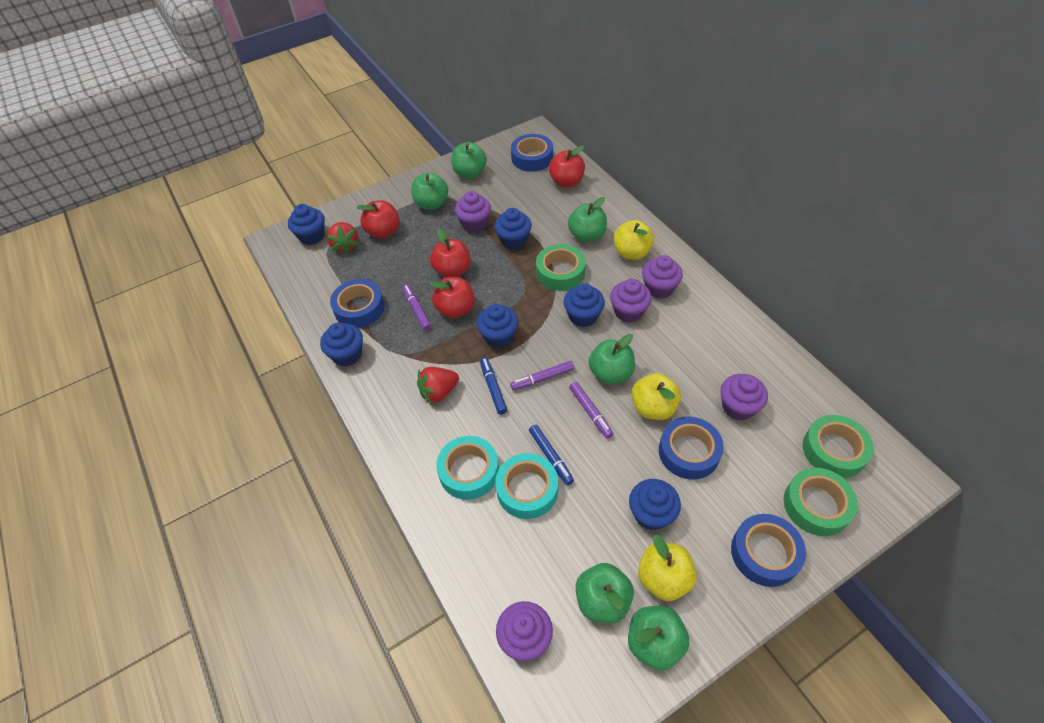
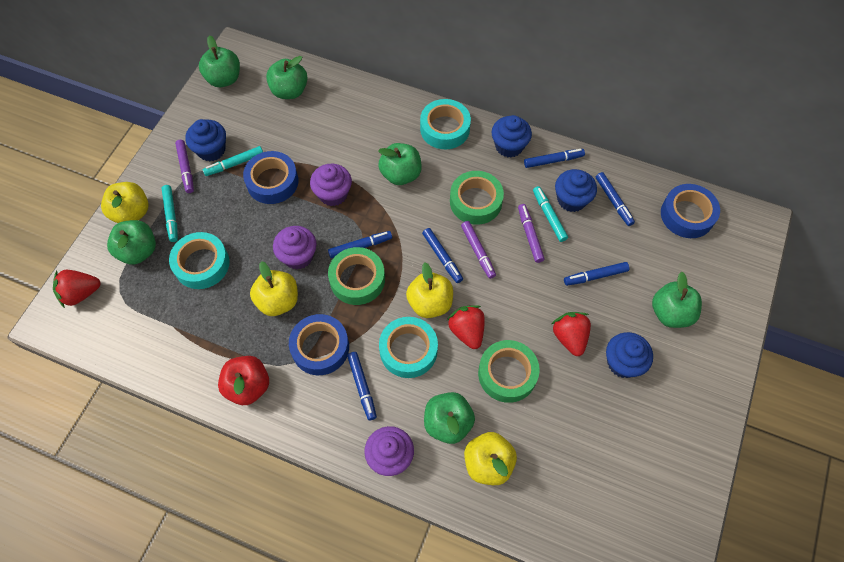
blue cupcake: [288,204,325,245] [320,323,363,367] [477,304,518,348] [494,208,532,250] [563,283,605,327] [629,479,681,530] = 6 -> [185,119,226,162] [492,115,532,158] [555,169,597,212] [606,332,653,378] = 4
blue marker: [480,357,507,415] [529,425,574,485] = 2 -> [328,231,392,258] [347,352,377,420] [422,228,463,283] [524,149,585,168] [564,262,629,286] [596,172,635,226] = 6
blue tape: [330,279,385,328] [511,134,553,172] [659,417,724,480] [731,514,806,587] = 4 -> [243,151,298,204] [289,314,349,375] [661,184,720,238] = 3
purple cupcake: [455,191,491,233] [496,601,553,661] [610,279,652,323] [642,255,683,299] [720,374,768,420] = 5 -> [273,226,317,269] [310,164,352,206] [364,426,414,476] = 3
red apple: [357,200,400,238] [430,229,471,278] [430,277,475,318] [549,145,585,187] = 4 -> [218,356,269,405] = 1
red strawberry: [327,222,359,254] [417,367,459,404] = 2 -> [53,270,100,308] [447,305,485,349] [552,312,591,356] = 3
turquoise marker: none = 0 -> [162,185,178,242] [203,146,263,176] [533,186,568,242] = 3
turquoise tape: [436,436,499,500] [495,453,558,519] = 2 -> [169,232,229,289] [379,317,438,378] [420,99,471,149] = 3
yellow apple: [614,220,654,260] [632,373,681,420] [638,535,697,601] = 3 -> [101,182,149,223] [250,261,298,316] [406,262,453,318] [464,432,517,485] = 4

